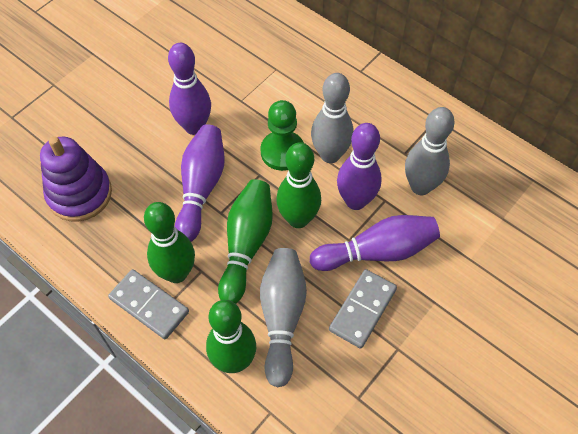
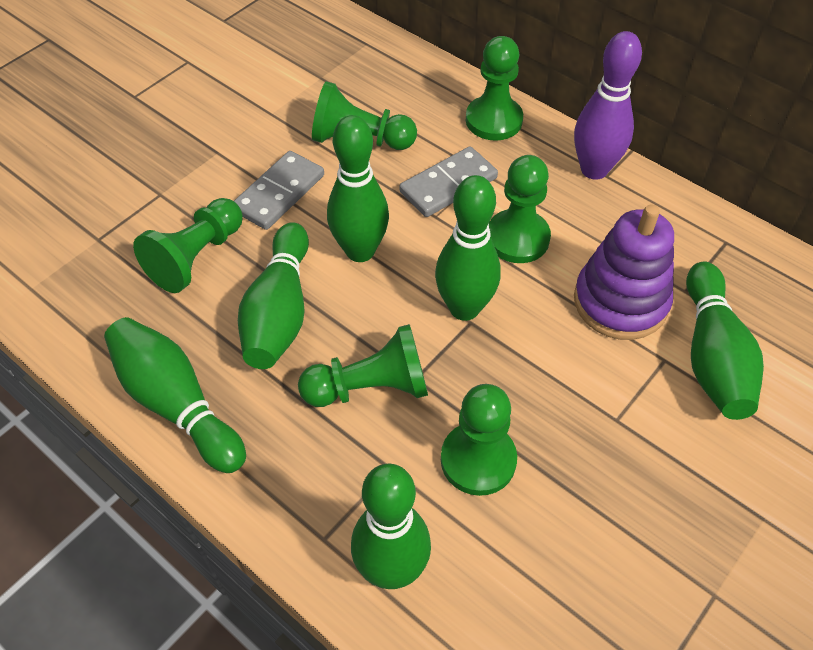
green bowling pin: [144,202,195,283] [206,300,256,373] [218,179,273,304] [276,142,321,228] = 4 -> [104,317,246,473] [238,222,309,369] [327,115,389,262] [351,464,431,589] [435,175,501,321] [686,262,764,420] = 6
green pawn: [261,100,304,171] = 1 -> [133,198,243,293] [298,324,428,407] [312,81,417,150] [441,384,517,496] [466,36,523,141] [489,155,551,263] = 6
grey bowling pin: [260,248,307,387] [311,73,354,163] [405,107,455,195] = 3 -> none = 0
purple bowling pin: [168,43,211,135] [175,124,225,242] [310,215,440,271] [337,123,382,210] = 4 -> [574,31,642,180] = 1

